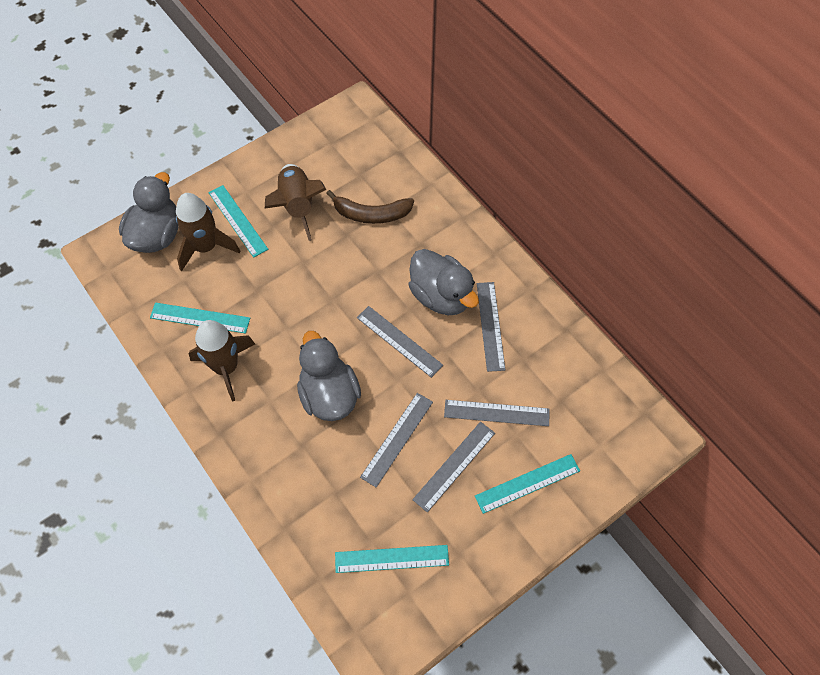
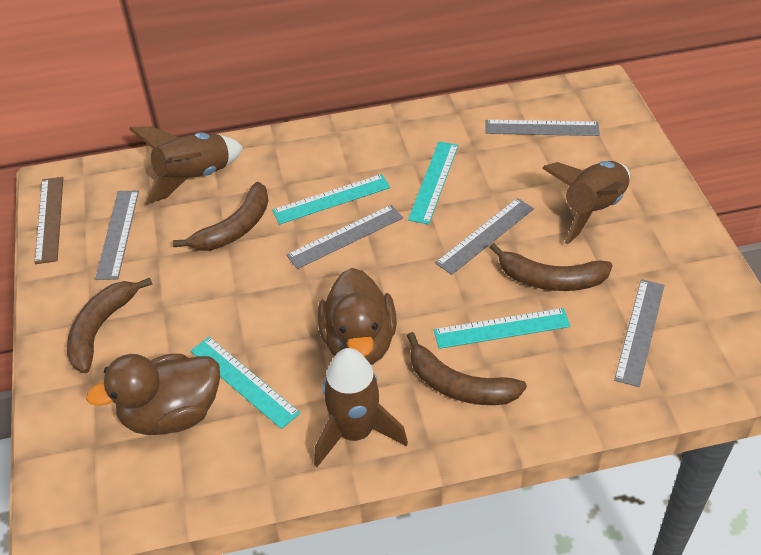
brown banana: [326,190,414,224] = 1 -> [67,278,153,373] [173,182,269,251] [407,332,527,405] [489,243,613,291] = 4
brown duck: none = 0 -> [86,354,220,435] [318,268,397,365] = 2
brown ruler: none = 0 -> [35,177,63,264] = 1
grey duck: [119,172,179,253] [297,331,361,421] [409,249,479,315] = 3 -> none = 0

